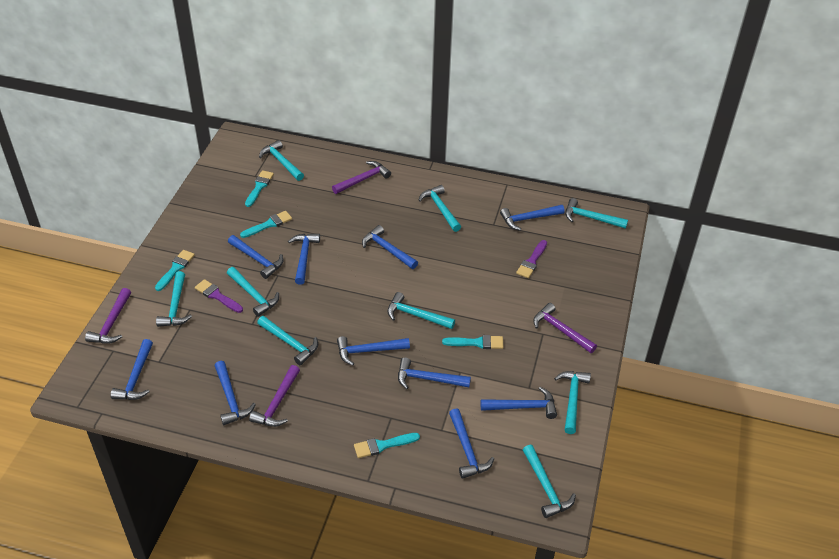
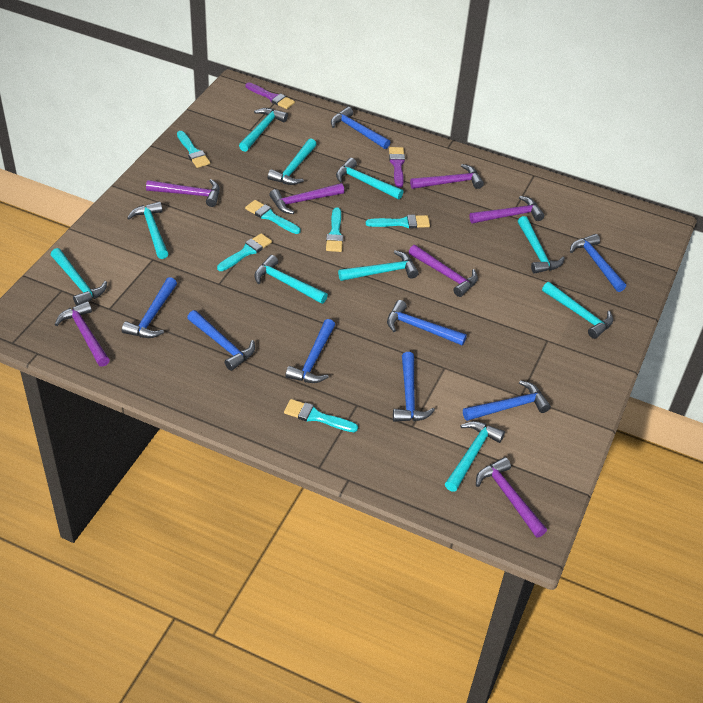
blue hammer: [110,339,153,400] [215,361,256,425] [228,235,284,279] [288,234,320,285] [337,336,410,366] [362,225,418,269] [398,357,471,389] [449,408,494,479] [480,387,557,419] [500,205,564,231] = 10 -> [122,277,177,338] [187,310,255,371] [285,319,335,383] [331,107,391,149] [387,300,467,346] [393,352,435,422] [463,380,551,421] [570,234,626,292] = 8
purple hammer: [85,288,131,344] [249,365,300,427] [332,161,391,194] [533,303,597,353] = 4 -> [55,301,110,367] [146,179,220,207] [269,183,344,214] [409,245,478,297] [410,164,484,189] [469,196,545,223] [476,457,547,538] = 7
turquoise brush: [155,250,195,291] [240,211,292,238] [245,170,274,207] [354,433,420,458] [442,335,504,349] = 5 -> [177,131,210,168] [217,233,272,271] [245,200,301,234] [284,399,358,432] [326,207,343,252] [366,215,430,228] = 6
turquoise hammer: [156,271,192,327] [227,267,279,317] [257,316,318,365] [259,140,304,181] [388,292,455,329] [418,185,461,232] [523,445,576,518] [554,371,591,434] [565,198,628,229] = 9 -> [51,248,107,306] [127,202,169,259] [239,108,288,152] [254,255,328,304] [268,138,317,185] [336,158,403,199] [338,250,419,281] [445,421,505,492] [518,216,565,274] [542,282,613,339] = 10

